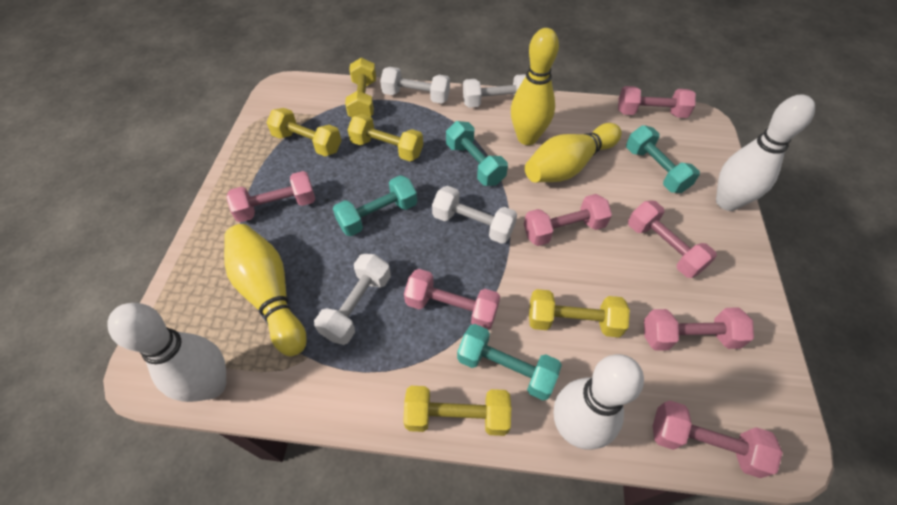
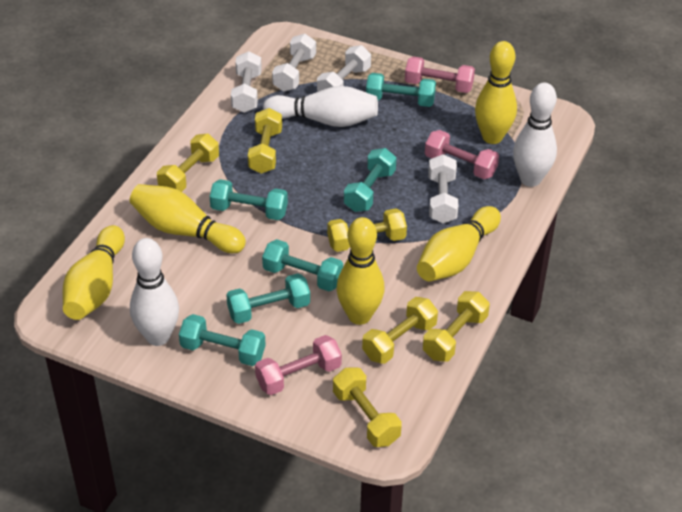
pink dumbbell: [226,171,315,222] [404,269,500,330] [524,194,612,246] [618,86,696,118] [628,201,717,278] [644,307,754,351] [653,401,783,478] = 7 -> [255,335,342,395] [405,56,475,93] [425,130,499,179] = 3
turquoise dumbbell: [333,175,417,236] [446,121,508,186] [457,324,562,400] [626,125,700,193] = 4 -> [179,314,266,366] [210,179,288,220] [226,273,310,324] [262,239,343,291] [344,148,397,212] [366,73,436,107] = 6
yellow bowling pin: [224,224,307,356] [511,28,559,145] [525,123,622,182] = 3 -> [62,225,125,320] [130,184,246,253] [336,217,385,325] [417,206,501,281] [475,41,517,144] = 5
yellow dumbbell: [266,108,341,156] [345,58,376,117] [348,114,423,161] [403,386,511,436] [529,289,630,337] = 5 -> [157,134,219,192] [248,108,282,174] [327,208,407,252] [333,367,402,447] [362,297,438,364] [423,291,490,362] = 6

